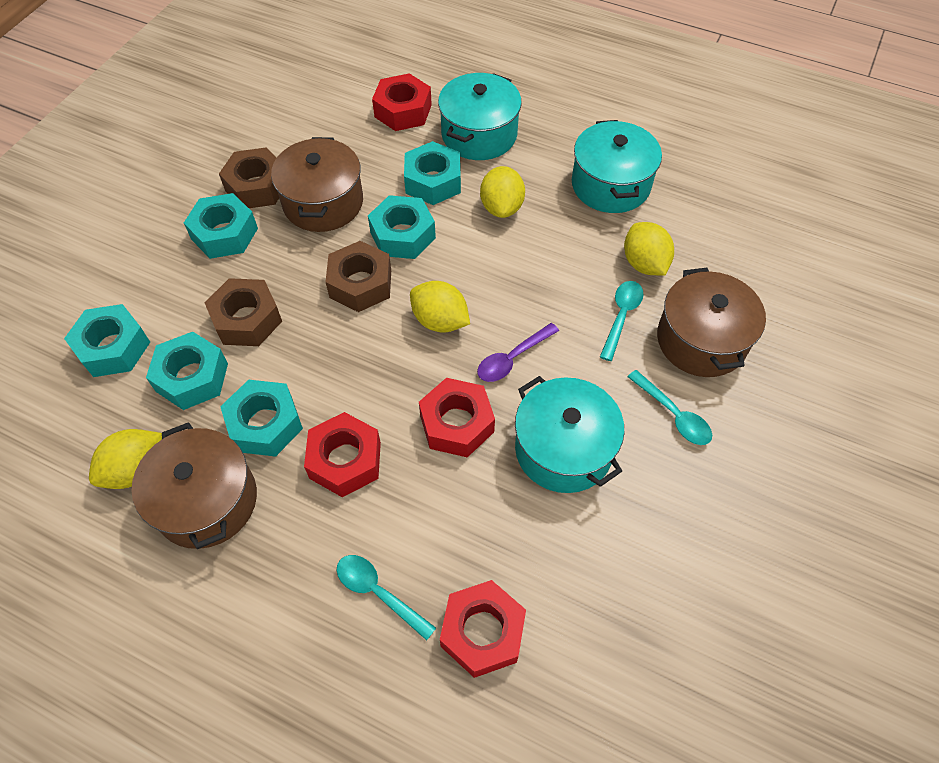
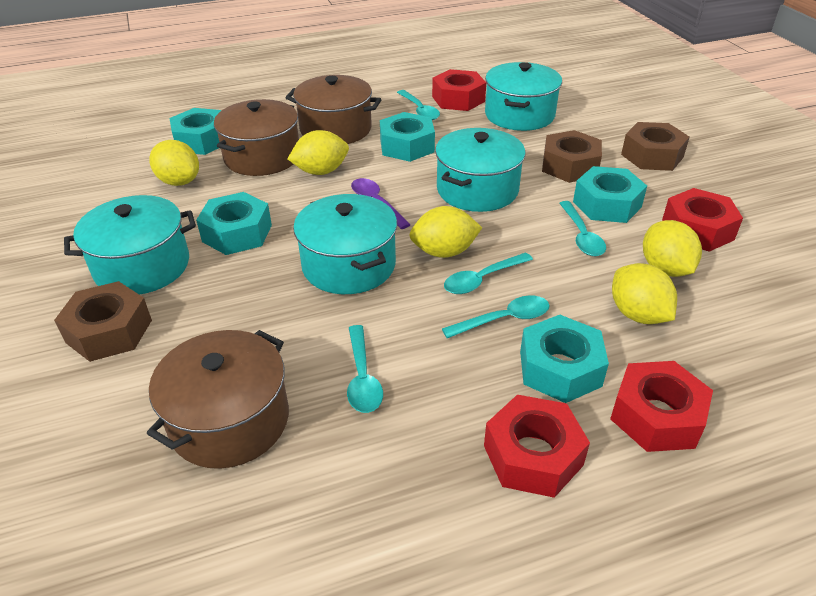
turquoise nut: [64,304,150,377] [146,332,228,410] [184,193,258,259] [220,380,303,457] [368,195,436,259] [404,141,461,205] = 6 -> [170,108,221,155] [196,192,272,255] [380,112,435,162] [520,315,609,403] [573,166,647,223] = 5
turquoise pot: [438,73,522,160] [515,376,624,493] [572,120,662,213] = 3 -> [64,195,196,295] [293,194,397,294] [435,128,526,212] [485,62,562,131] = 4
turquoise spoon: [336,555,436,641] [600,281,643,361] [628,370,712,445] = 3 -> [347,325,383,413] [397,90,440,120] [442,296,550,338] [444,252,533,294] [559,201,606,256] = 5
yellow lemon: [89,429,162,489] [410,281,470,333] [480,166,525,218] [624,222,674,276] = 4 -> [149,140,199,186] [288,130,349,175] [409,206,482,258] [612,263,677,324] [643,220,702,277] = 5

